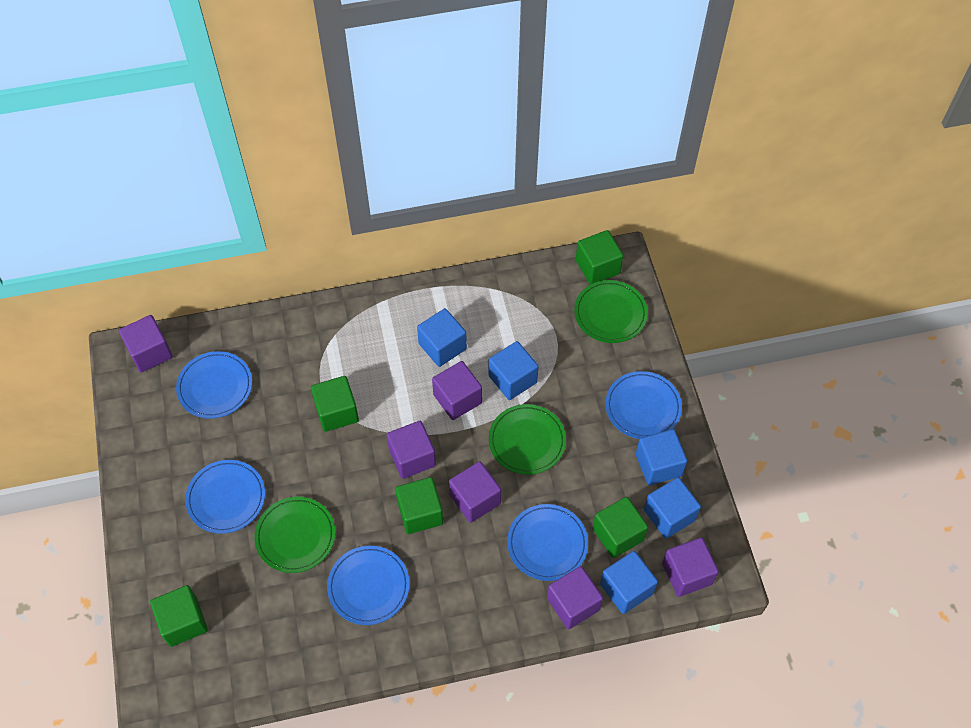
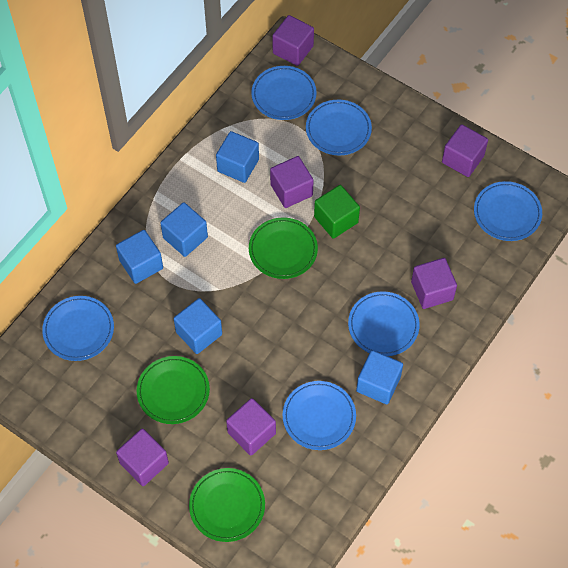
blue plate: [176,351,252,419] [185,460,265,534] [327,546,410,625] [507,504,588,581] [605,371,682,439] = 5 -> [42,296,114,361] [251,66,317,120] [283,381,356,450] [306,100,372,155] [348,291,420,356] [474,181,542,241] = 6
green cube: [150,585,208,647] [311,376,359,432] [395,477,443,534] [576,230,623,285] [593,497,648,558] = 5 -> [314,185,360,239] = 1

